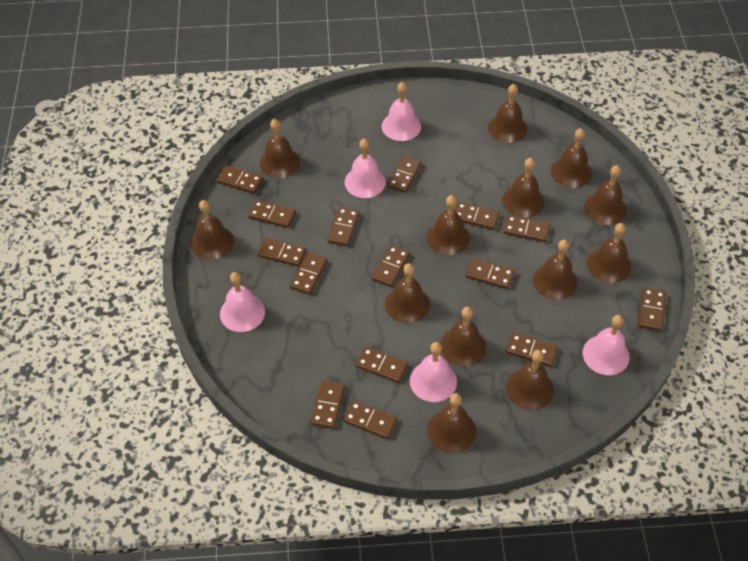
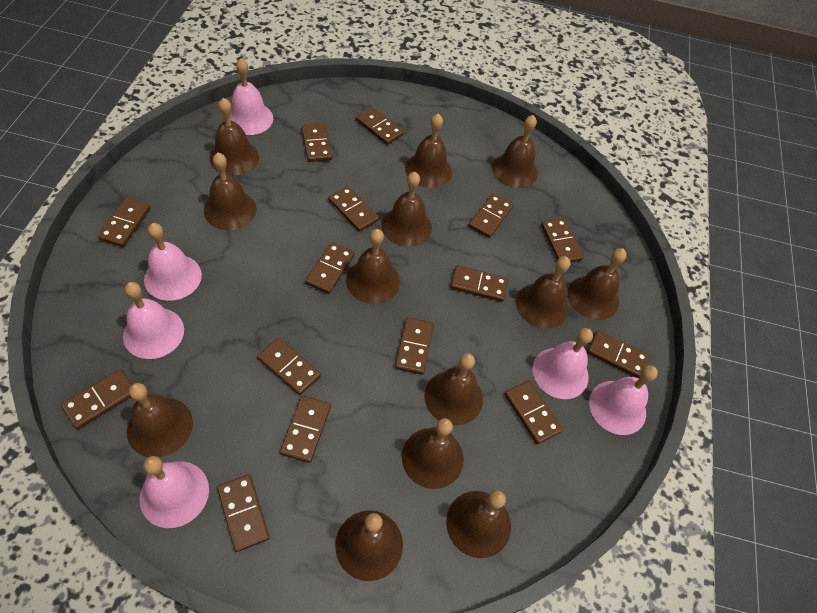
pink bell: [220,272,265,332] [345,138,386,198] [382,82,421,141] [410,342,457,402] [582,315,630,375] = 5 -> [123,282,184,359] [139,456,209,528] [144,223,202,301] [230,58,273,135] [533,328,593,399] [589,365,658,435] = 6

